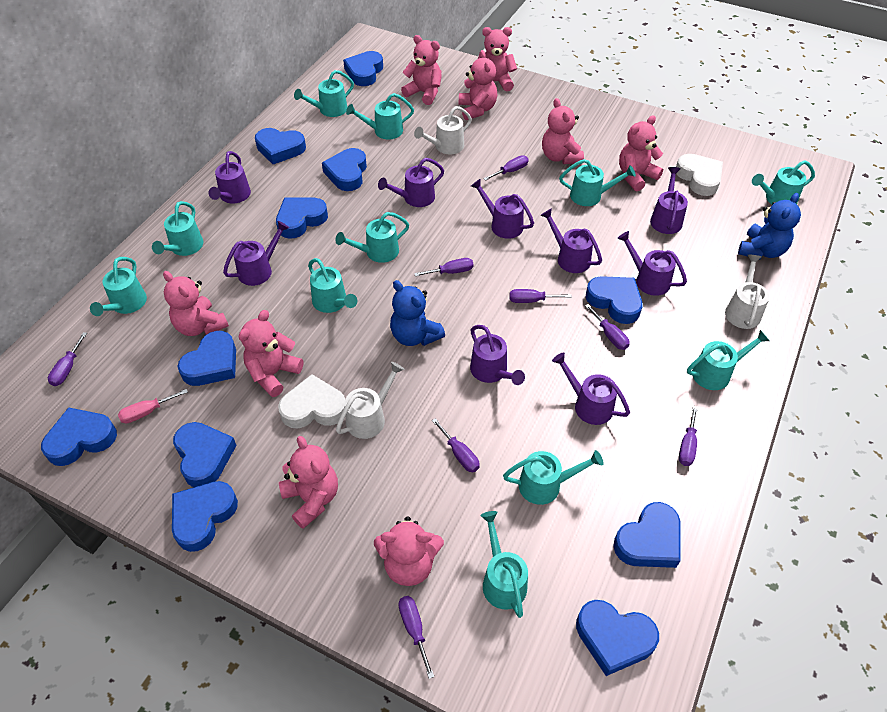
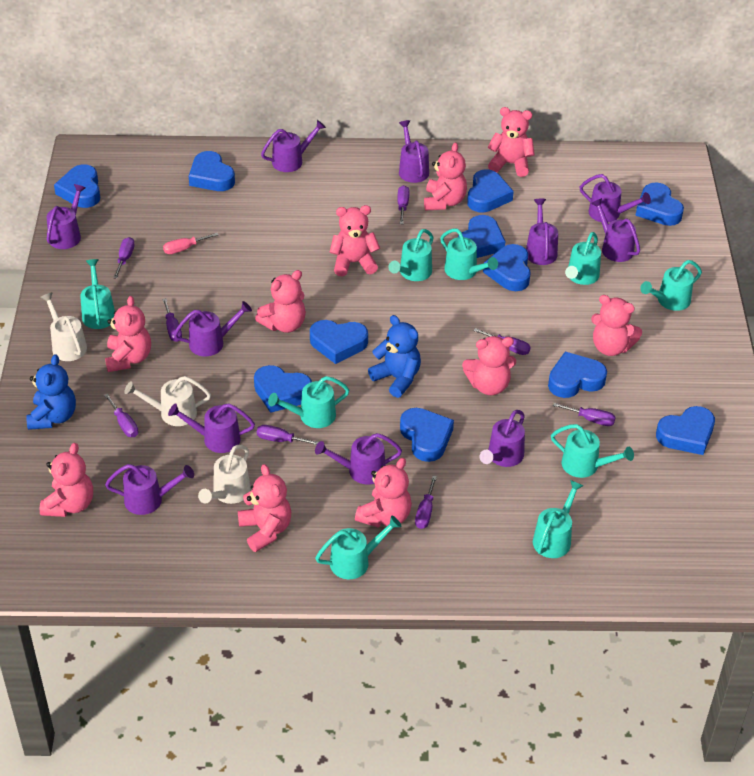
pink teddy bear: [163,271,229,336] [239,310,303,397] [279,436,338,529] [374,516,444,586] [401,35,442,105] [459,50,497,120] [478,27,517,92] [542,98,584,164] [619,115,663,191] = 9 -> [40,443,93,517] [105,296,151,372] [238,464,291,552] [255,270,306,333] [330,205,380,277] [355,458,412,528] [424,143,467,210] [462,336,516,395] [488,107,535,177] [591,295,642,356] = 10
purple watering can: [208,151,251,204] [223,221,289,286] [378,158,444,207] [470,325,525,385] [471,179,534,239] [540,209,602,273] [552,352,630,425] [617,231,687,296] [650,167,688,234] = 9 -> [47,184,86,249] [105,464,194,515] [168,403,255,453] [174,301,252,356] [261,120,326,172] [315,433,402,485] [399,120,429,183] [480,410,525,467] [526,199,558,265] [580,174,651,223] [591,198,640,262] = 11
turquoise watering can: [90,257,147,316] [152,201,203,256] [294,70,354,117] [308,258,357,313] [335,212,409,263] [346,93,414,139] [480,511,528,618] [503,450,604,505] [559,159,636,206] [687,330,770,390] [752,160,815,205] = 11 -> [80,259,115,329] [268,376,349,428] [315,515,402,579] [389,229,434,281] [440,228,498,280] [533,480,584,558] [551,424,634,478] [565,232,601,285] [640,260,702,311] = 9
white heart: [278,374,345,429] [676,154,723,196] = 2 -> none = 0

